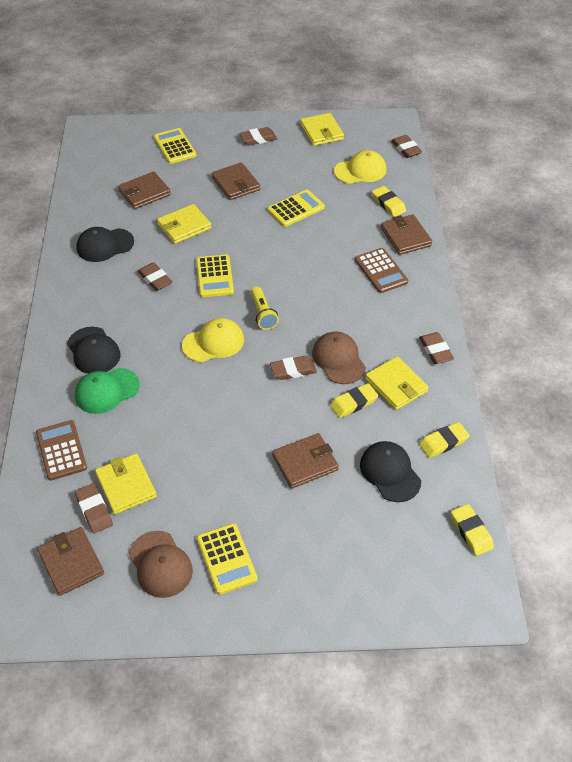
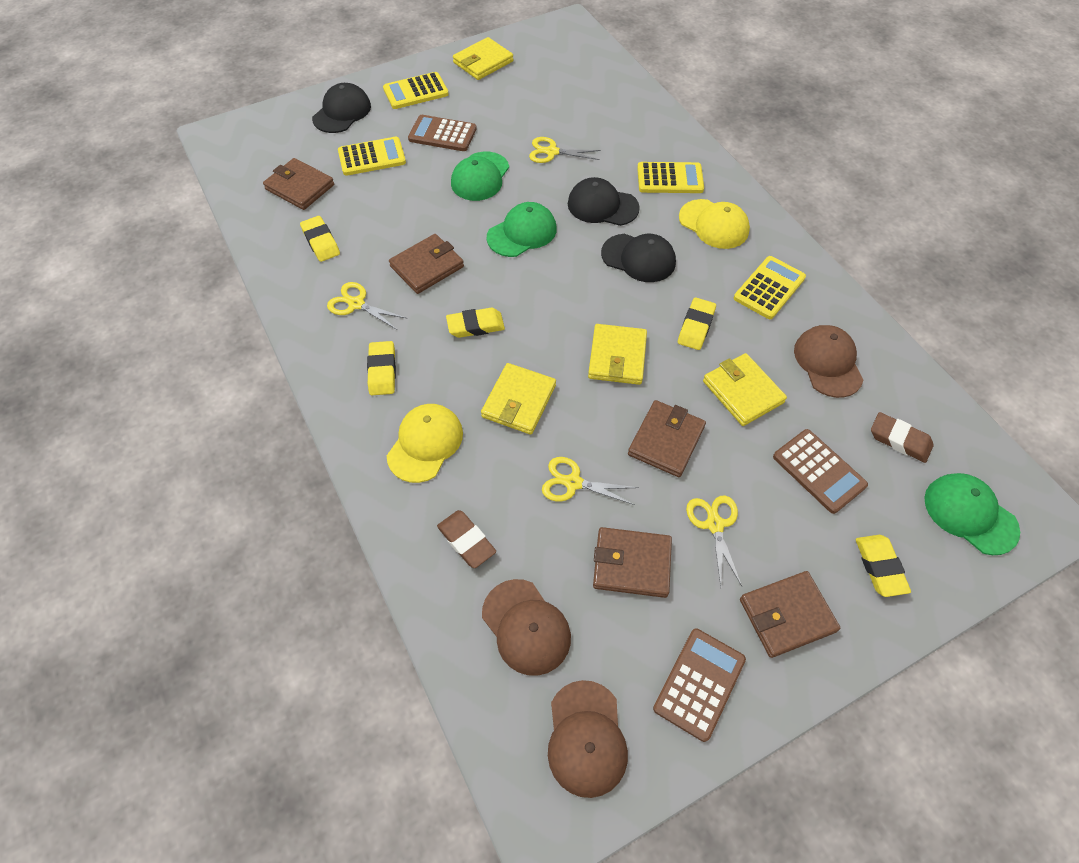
brown calculator: [36,420,87,481] [355,248,408,293] = 2 -> [408,115,477,151] [653,629,746,742] [773,429,868,514] = 3
brown cap: [129,531,193,598] [312,332,366,384] = 2 -> [482,579,571,676] [548,680,628,798] [794,325,863,398] = 3
brown eraser: [75,483,113,533] [138,262,173,291] [239,127,277,145] [270,356,317,380] [391,135,422,158] [419,332,454,364] = 6 -> [437,510,496,568] [871,412,934,463] = 2
green cap: [75,368,140,414] = 1 -> [451,152,509,201] [487,202,557,257] [924,473,1020,555] = 3
yellow eraser: [330,383,378,418] [372,186,406,217] [419,422,470,458] [451,504,494,556] = 4 -> [300,216,340,262] [367,341,396,395] [446,308,505,338] [678,298,716,350] [856,535,911,597] = 5
yellow flashlight: [251,287,279,330] = 1 -> none = 0
yellow scissors: none = 0 -> [327,282,408,330] [529,137,601,163] [542,457,639,505] [686,495,742,587] = 4

